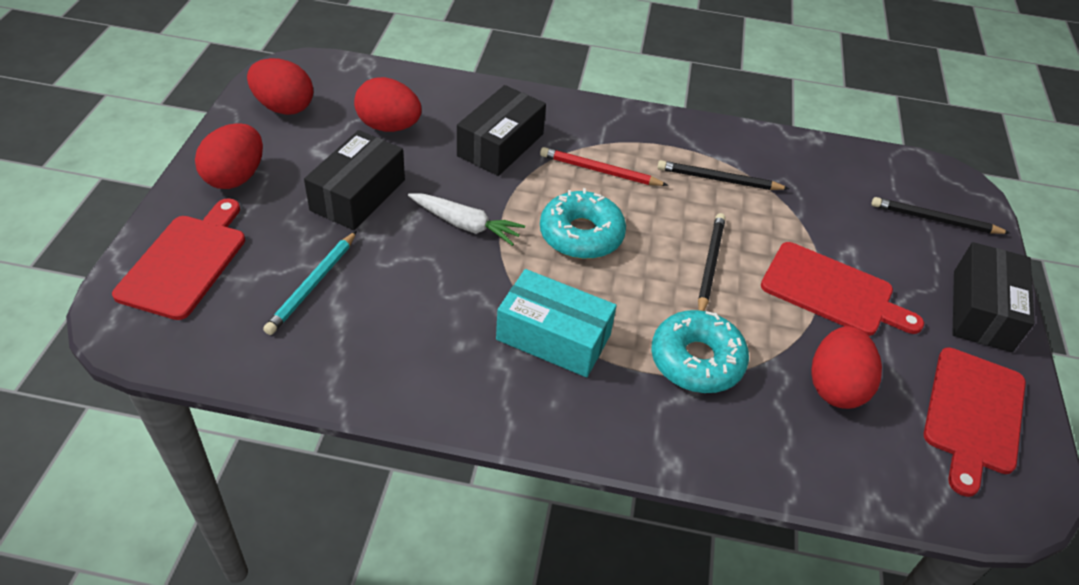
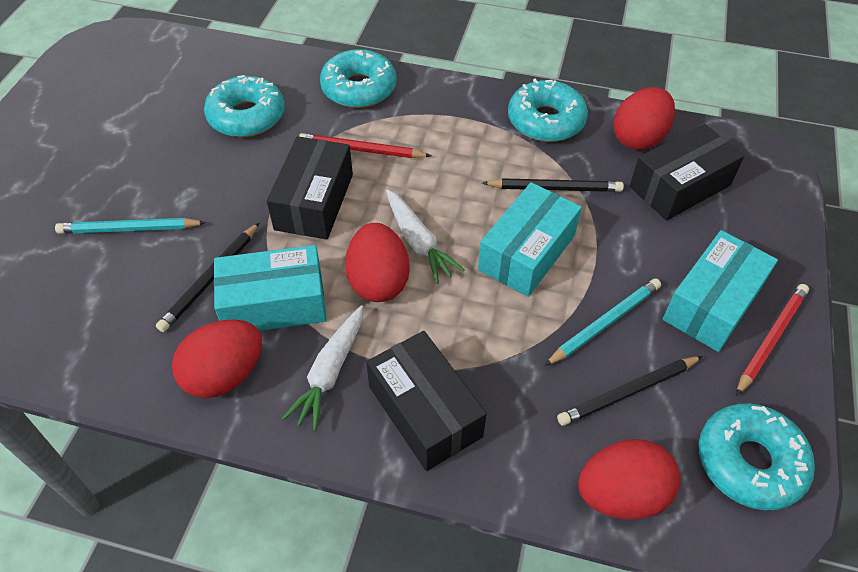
red cutting board: [112,198,245,320] [761,242,924,336] [924,347,1026,497] = 3 -> none = 0
red pencil: [540,147,668,186] = 1 -> [299,133,431,158] [736,284,809,396] = 2
turquoise box: [496,269,617,377] = 1 -> [214,245,327,331] [478,182,582,297] [663,230,778,352] = 3
turquoise donut: [540,188,626,259] [651,310,749,393] = 2 -> [204,75,285,137] [320,49,397,108] [508,78,588,142] [699,403,815,511] = 4
turquoise pencil: [263,231,357,335] = 1 -> [55,218,206,234] [545,279,661,366] = 2
white carrot: [408,193,525,246] = 1 -> [282,305,363,431] [386,189,465,284] = 2

